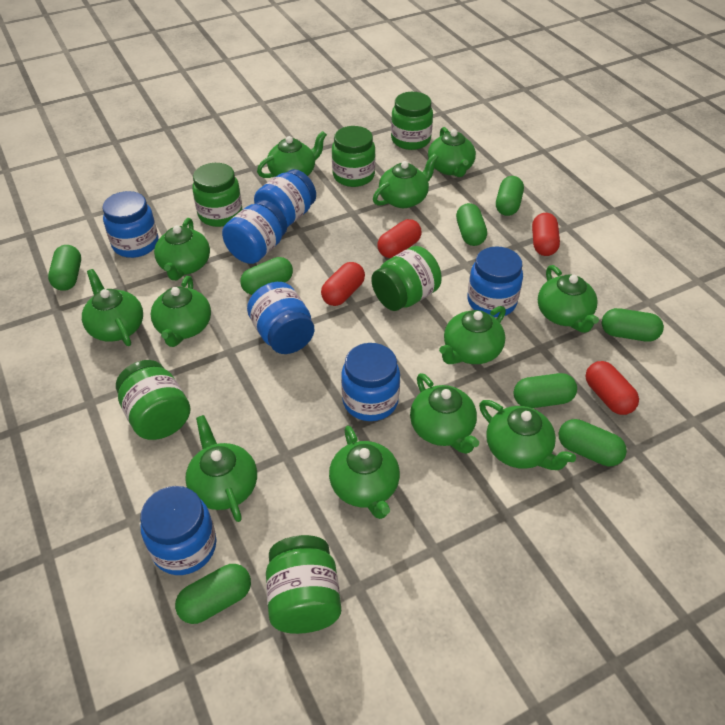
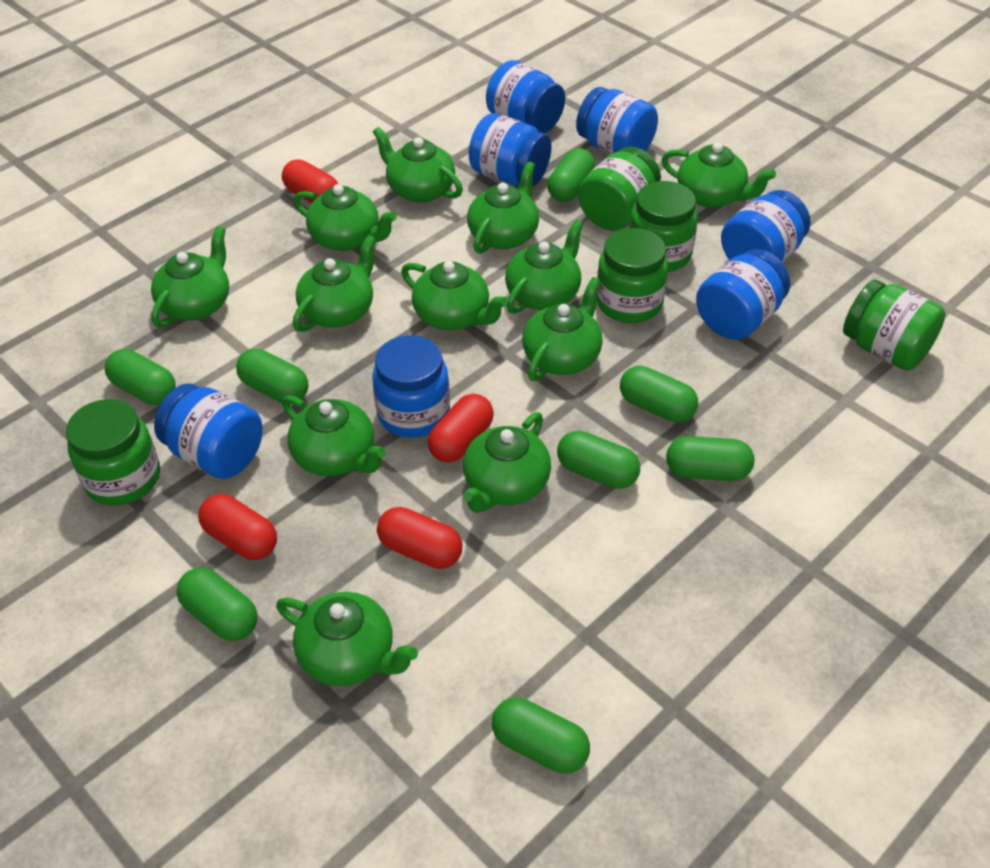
green jar: [116,360,190,440] [192,163,243,227] [266,535,341,634] [332,126,375,187] [372,246,442,311] [391,92,433,150] = 6 -> [66,399,160,506] [578,147,661,231] [597,228,668,323] [629,181,698,272] [843,280,946,371] = 5

